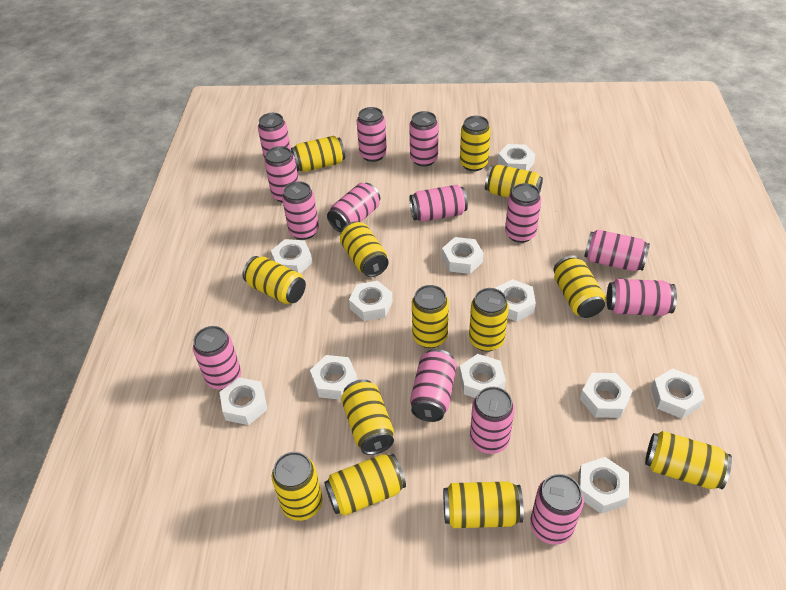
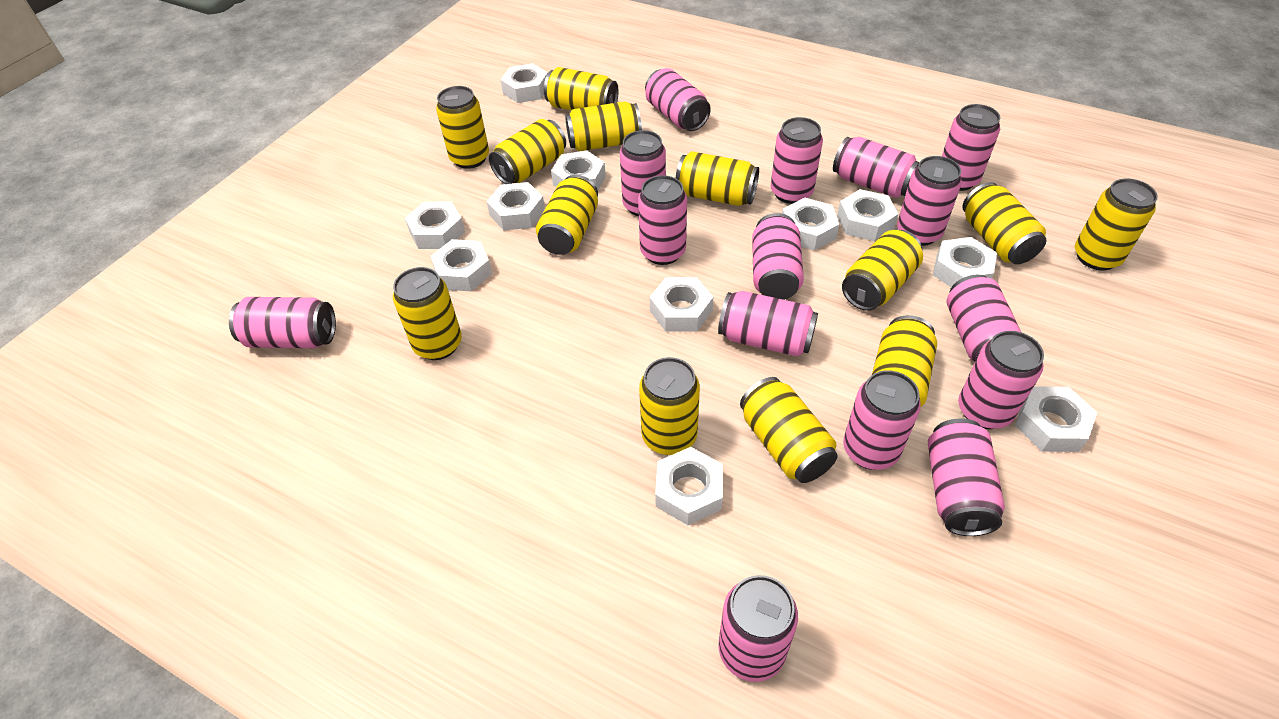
pink can: [193,326,241,390] [258,113,291,160] [265,146,299,202] [282,181,319,240] [327,183,380,233] [357,107,387,162] [409,111,439,166] [409,185,468,222] [410,349,457,422] [470,387,515,454] [505,183,542,243] [530,474,584,545] [584,229,650,271] [607,279,677,316] = 14 -> [229,297,336,348] [620,130,666,216] [638,175,687,265] [645,68,711,131] [718,291,818,357] [719,575,798,682] [752,213,804,300] [771,117,823,204] [833,137,920,198] [843,370,921,470] [897,156,962,246] [928,418,1005,536] [942,104,1000,191] [946,275,1021,362] [958,331,1044,429] = 15

